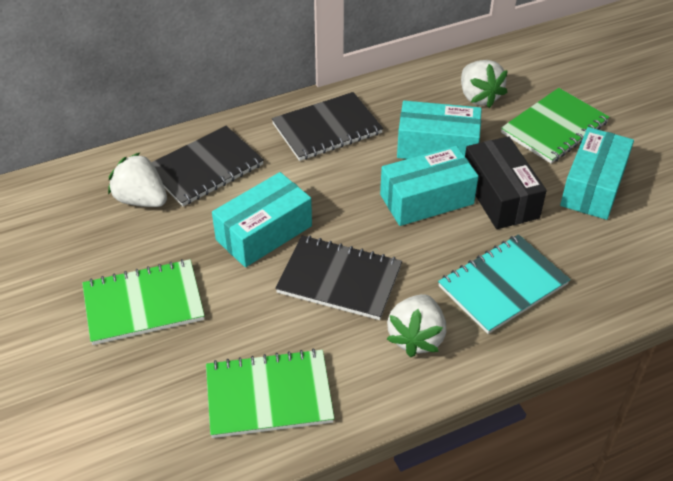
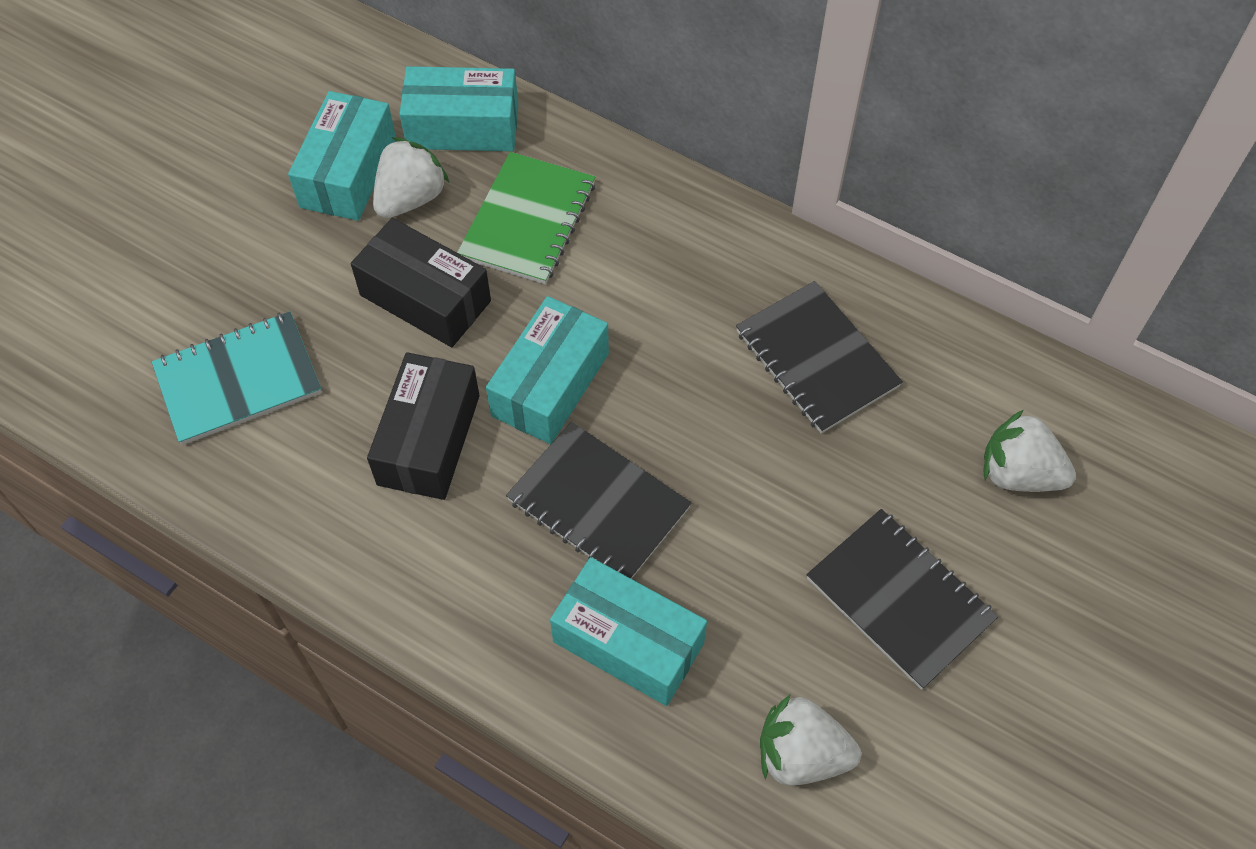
black box: [465,136,547,229] = 1 -> [351,218,491,347] [367,352,480,500] = 2
green notebook: [82,259,205,345] [206,348,334,438] [501,88,609,164] = 3 -> [457,152,595,284] = 1

